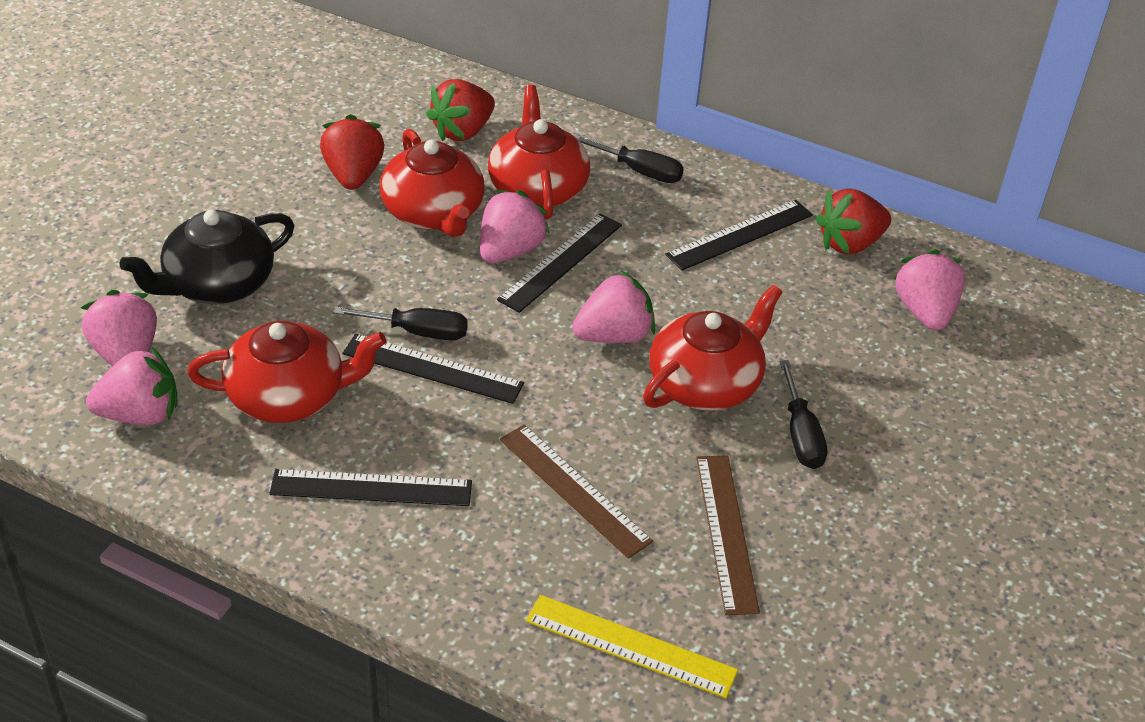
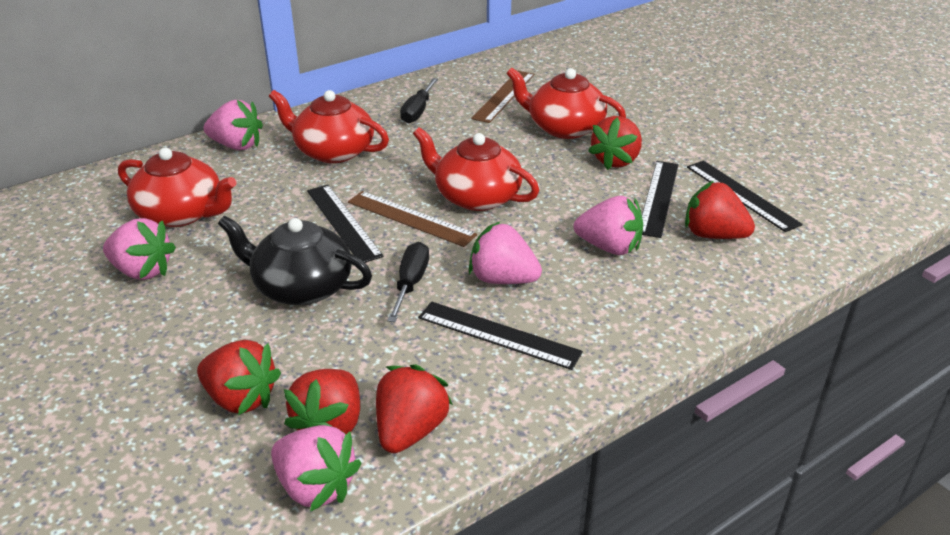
black screwdriver: [333,306,468,340] [574,135,684,183] [780,360,827,469] = 3 -> [387,242,429,322] [400,78,438,123] = 2
red strawberry: [320,114,384,190] [426,79,495,141] [816,188,891,255] = 3 -> [197,340,281,415] [284,369,360,434] [376,364,453,453] [588,116,642,170] [685,181,755,239] = 5
yellow ruler: [526,595,738,698] = 1 -> none = 0

